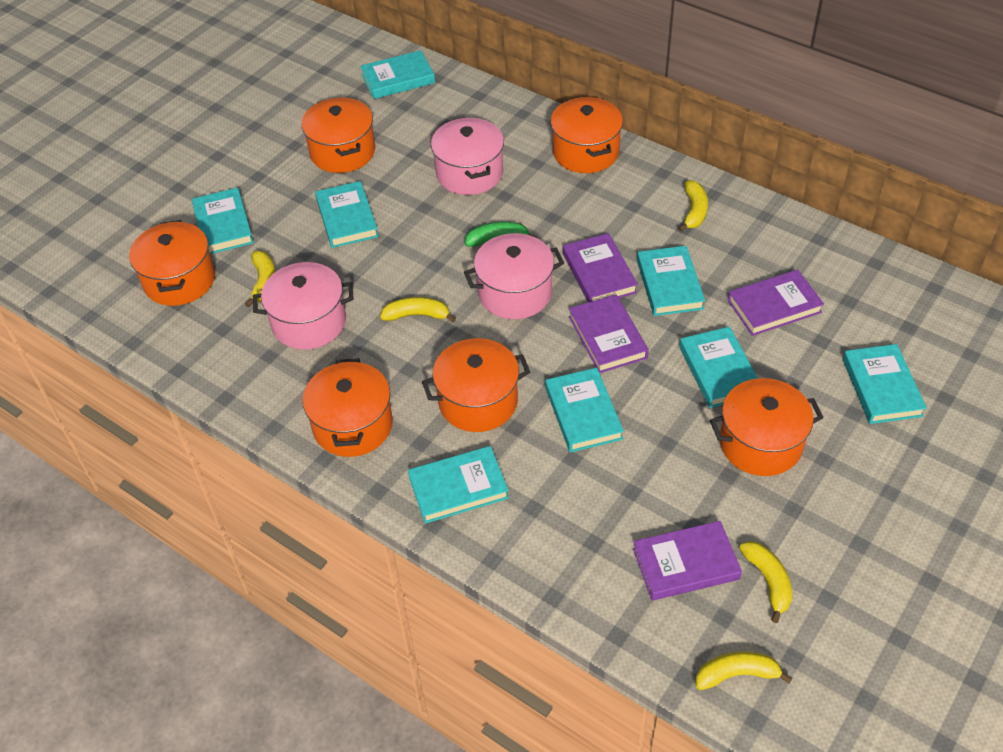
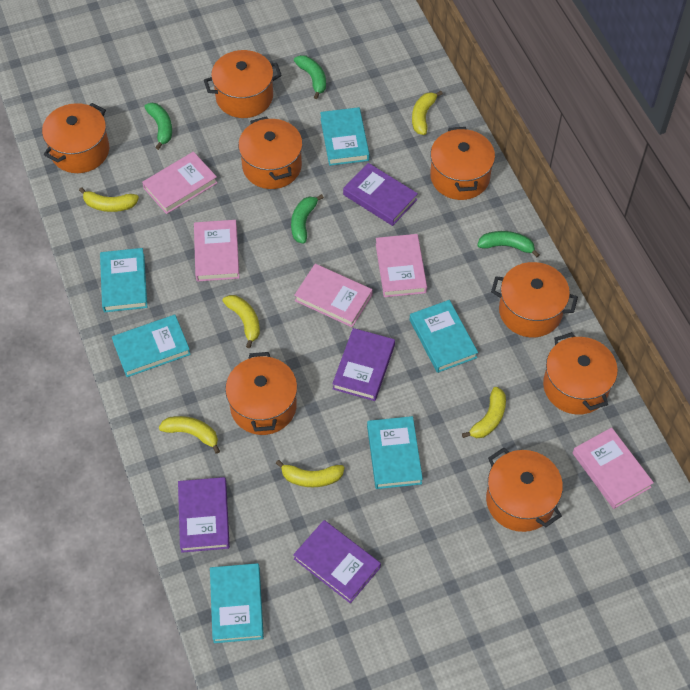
green banana: [465,222,537,247] = 1 -> [144,103,172,150] [291,194,324,244] [294,55,326,99] [477,231,540,257] = 4
orange pot: [129,220,215,306] [301,98,375,173] [303,358,393,457] [422,338,530,432] [551,97,623,173] [710,378,824,476] = 6 -> [42,103,109,173] [204,50,282,118] [225,352,297,435] [238,116,303,189] [430,127,495,200] [486,448,563,532] [491,262,578,337] [543,332,618,415] = 8
pink book: none = 0 -> [142,152,218,214] [194,220,239,282] [294,264,373,327] [376,234,427,297] [573,427,654,509] = 5
pink pot: [253,262,354,350] [431,117,504,195] [464,233,564,319] = 3 -> none = 0
turquoise book: [192,188,254,254] [315,181,379,248] [360,50,435,99] [408,446,509,524] [545,368,624,452] [637,246,705,316] [679,327,758,408] [843,344,927,424] = 8 -> [100,248,147,312] [112,315,191,377] [210,563,264,643] [320,107,369,166] [367,416,423,489] [410,300,478,373] = 6
yellow banana: [245,251,276,307] [380,297,456,322] [678,180,708,231] [696,651,792,690] [739,541,792,623] = 5 -> [79,187,139,212] [159,416,220,454] [222,295,260,348] [276,460,345,487] [412,91,443,135] [462,387,506,438] = 6

